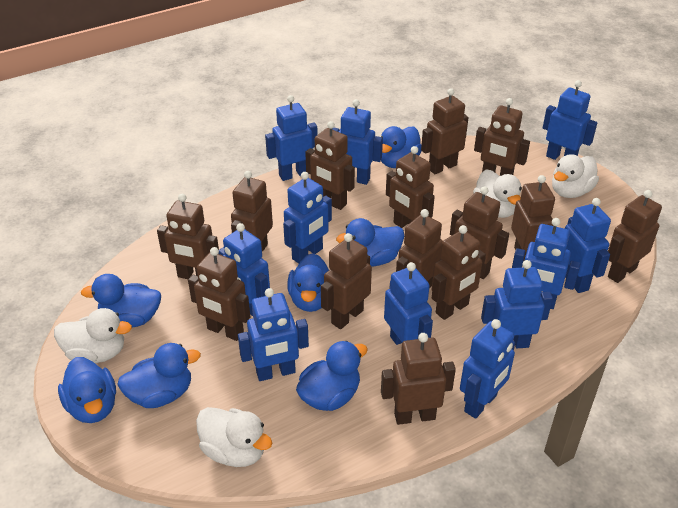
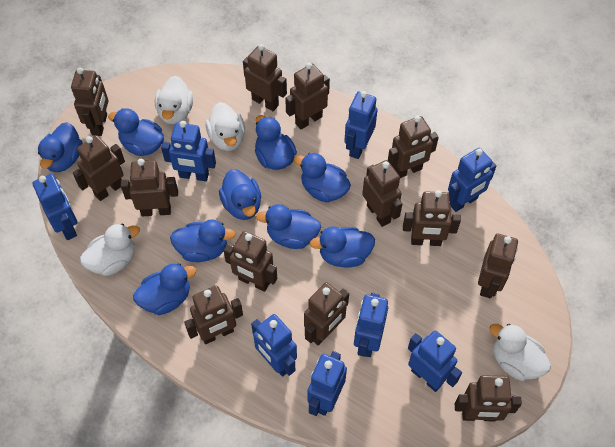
blue duck: [58,357,116,423] [81,274,161,327] [117,343,201,408] [287,253,329,312] [296,341,368,411] [336,218,404,267] [381,126,421,168] = 7 -> [38,122,83,172] [108,108,164,156] [133,263,196,315] [170,219,235,262] [219,169,261,220] [255,115,297,170] [256,204,321,249] [294,153,351,203] [310,227,375,268] = 9
blue robot: [218,223,270,316] [238,288,309,381] [265,95,318,181] [283,172,332,264] [332,99,383,185] [384,262,433,345] [460,319,515,419] [481,260,553,348] [512,218,580,309] [543,80,597,160] [565,198,611,293] = 11 -> [32,174,77,240] [161,121,216,181] [251,314,297,377] [308,351,347,416] [344,91,378,159] [354,292,388,357] [408,331,462,392] [448,148,497,212] = 8
brown robot: [157,194,219,279] [188,247,250,341] [231,171,273,251] [305,121,355,210] [321,233,372,329] [381,333,456,425] [386,146,435,228] [396,209,443,289] [421,88,469,174] [432,225,486,320] [450,186,509,279] [474,98,530,176] [511,175,555,262] [608,190,662,283] = 14 -> [71,68,108,136] [73,135,125,201] [121,159,178,216] [184,285,243,344] [224,231,277,292] [243,44,287,111] [285,63,330,130] [304,282,349,346] [362,160,402,227] [388,116,439,178] [403,190,461,246] [455,375,522,422] [478,234,518,298] = 13

